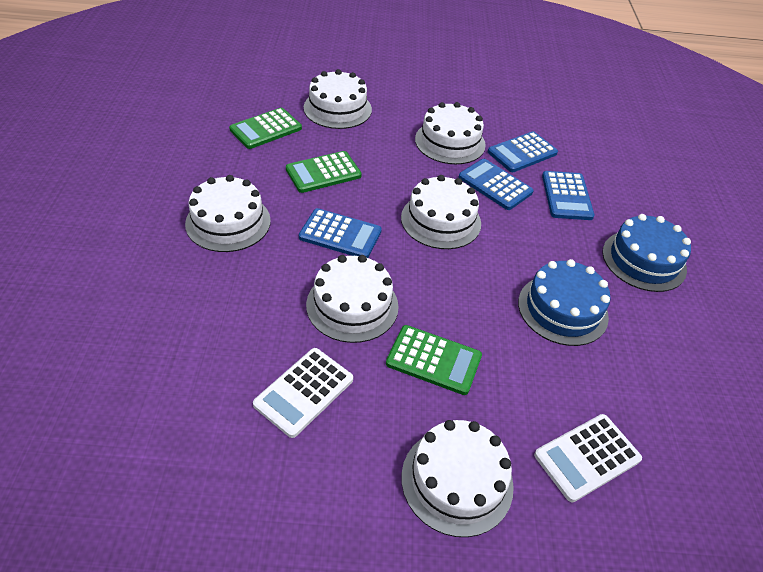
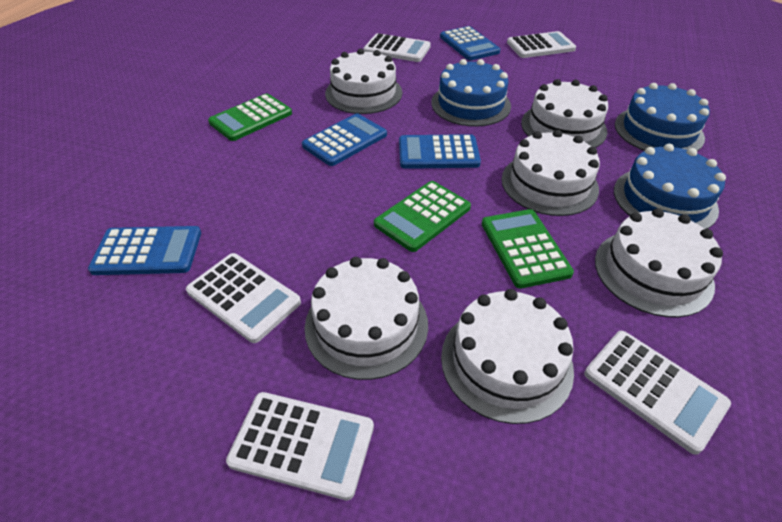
blue cake: [518,259,611,346] [602,214,691,292] = 2 -> [431,59,511,127] [614,144,726,229] [615,83,710,151] = 3
white calculator: [253,348,353,438] [534,414,642,502] = 2 -> [186,253,301,343] [226,392,374,500] [363,33,431,62] [507,31,576,58] [584,331,731,455] = 5

